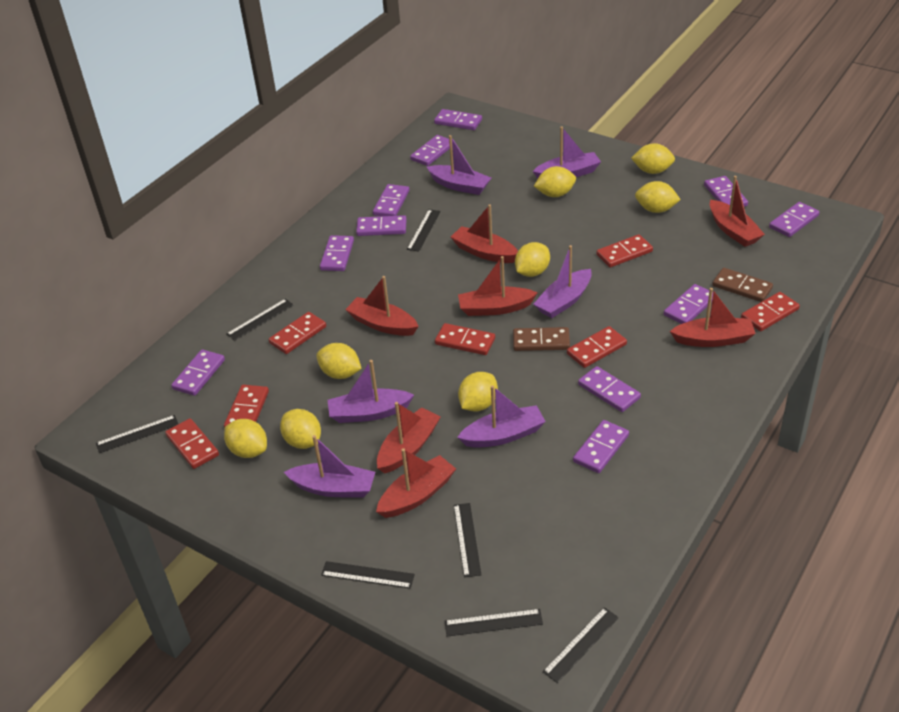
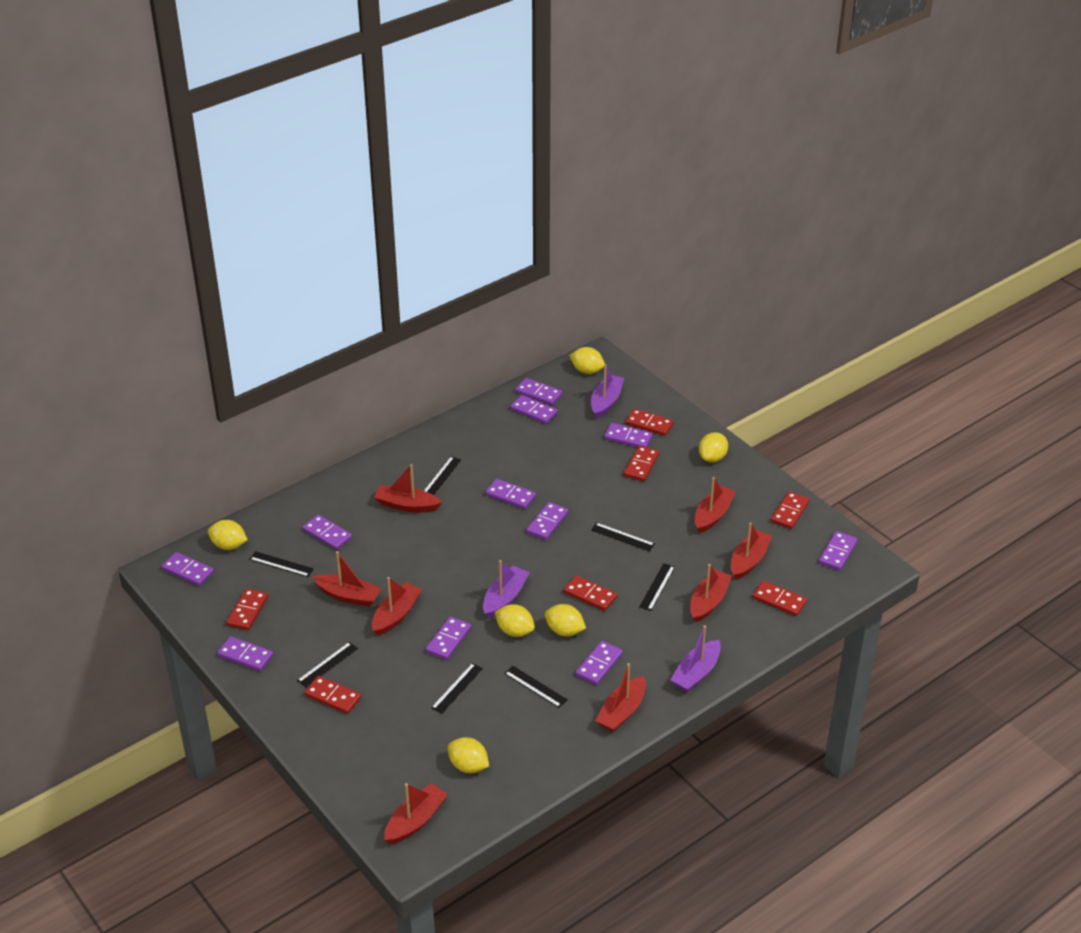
brown domino: [513,327,570,351] [712,268,773,302] = 2 -> none = 0
purple boat: [284,435,375,498] [328,360,414,423] [427,135,491,195] [457,385,546,448] [533,126,601,179] [534,245,592,318] = 6 -> [483,560,530,619] [591,364,624,418] [670,625,721,692] = 3
red boat: [345,276,419,336] [376,448,456,518] [377,402,441,474] [451,204,518,263] [458,256,538,316] [670,288,756,347] [710,176,765,247] = 7 -> [313,551,382,607] [372,577,422,636] [374,464,442,512] [384,783,448,844] [595,663,646,732] [690,564,732,623] [695,477,736,533] [731,522,772,580] = 8
yellow lemon: [224,419,267,458] [280,409,321,449] [316,343,362,379] [458,372,498,412] [515,242,550,277] [534,166,576,197] [631,143,675,174] [635,181,681,213] = 8 -> [208,520,248,550] [448,737,489,773] [495,604,535,637] [545,604,586,636] [569,347,605,374] [699,432,728,462] = 6

